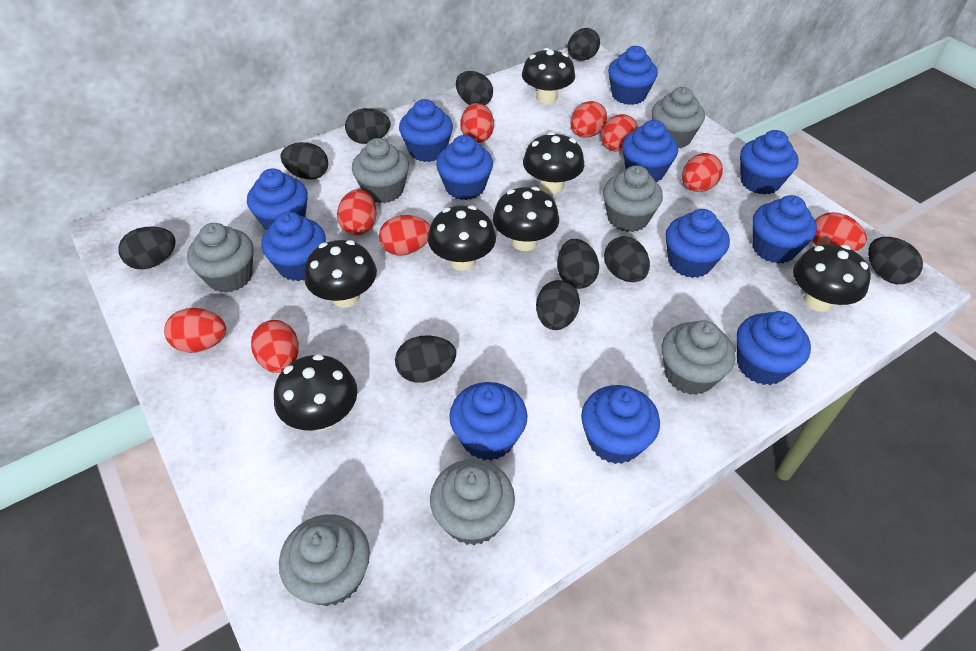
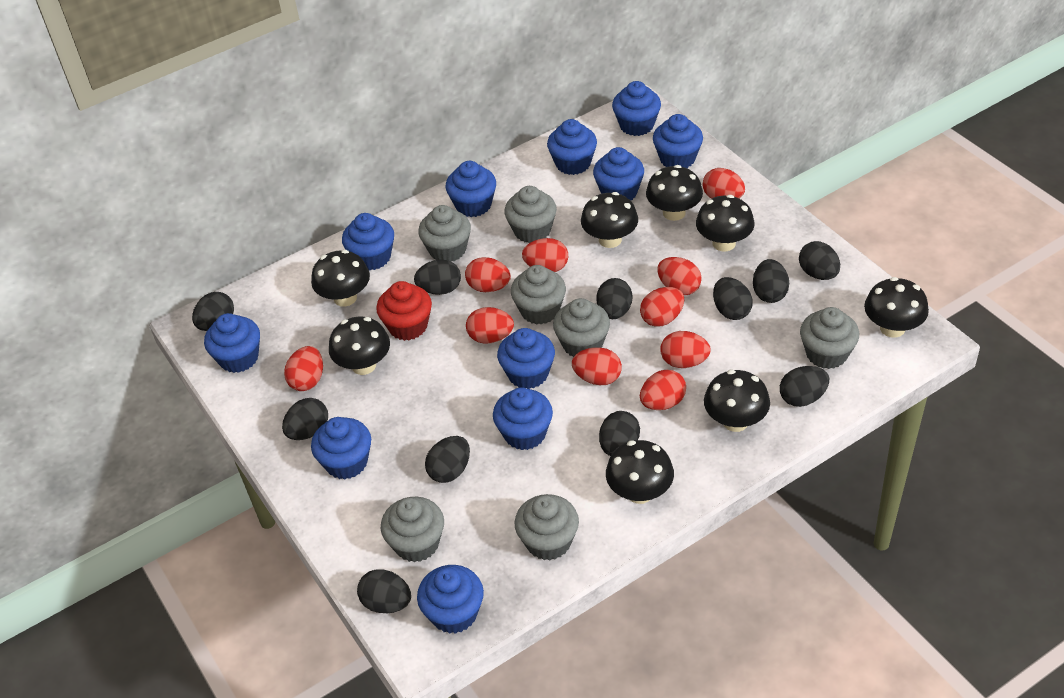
black egg: [118,226,176,269] [280,142,328,180] [345,108,390,144] [395,335,456,383] [456,71,493,105] [536,280,580,330] [557,239,599,289] [568,28,600,61] [604,236,650,282] [868,237,923,284] = 10 -> [192,292,234,331] [282,398,328,440] [357,569,411,613] [414,260,461,295] [425,436,470,483] [596,278,632,319] [599,411,640,456] [713,277,753,320] [753,259,789,303] [780,366,829,407] [799,241,840,280] = 11
black mushroom: [274,354,358,430] [304,240,377,308] [428,205,496,271] [493,187,559,251] [522,48,575,104] [523,132,584,194] [793,244,871,312] = 7 -> [311,250,370,307] [329,317,390,375] [581,192,638,248] [606,440,674,504] [646,165,703,221] [696,195,754,251] [704,370,770,432] [864,277,929,338] = 8
blue cupcake: [247,168,308,230] [261,212,326,281] [399,99,453,162] [436,135,493,200] [449,382,527,461] [581,385,660,464] [608,46,658,105] [622,120,678,182] [666,209,730,278] [736,311,811,385] [740,130,799,195] [752,195,817,264] = 12 -> [204,313,260,373] [311,417,371,480] [342,213,394,270] [417,565,484,634] [446,161,496,217] [493,387,553,450] [497,328,555,389] [547,119,597,175] [593,147,644,200] [612,81,661,136] [653,114,703,168] = 11
red cupcake: none = 0 -> [376,281,432,341] = 1
red egg: [164,308,226,353] [251,320,299,373] [337,189,377,235] [379,215,430,255] [461,103,494,143] [570,101,607,138] [601,114,638,152] [682,153,723,192] [812,212,867,251] = 9 -> [284,346,323,391] [465,257,511,292] [466,307,514,344] [522,238,568,272] [572,347,622,385] [640,287,684,327] [640,370,686,410] [657,257,702,295] [660,331,711,368] [703,168,745,199] = 10

